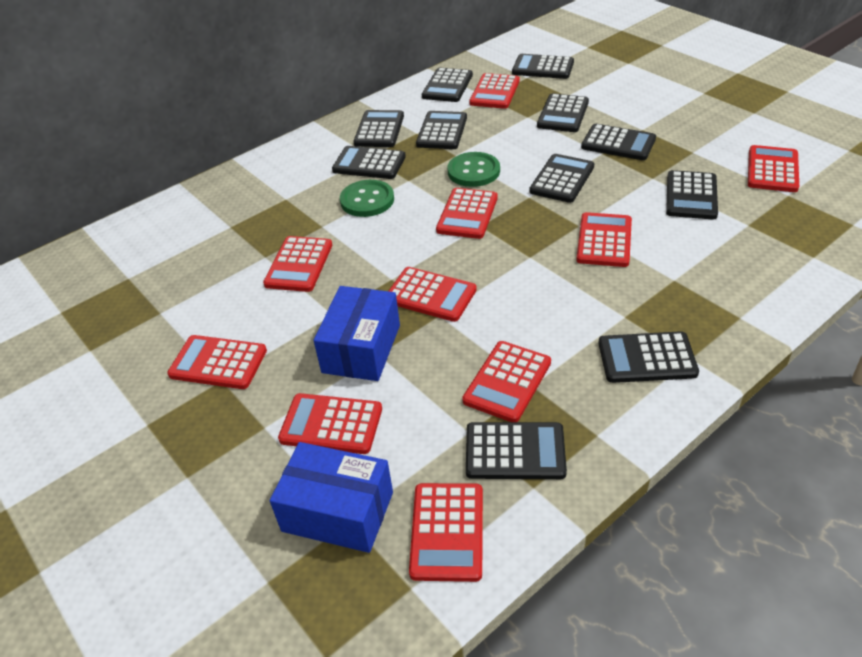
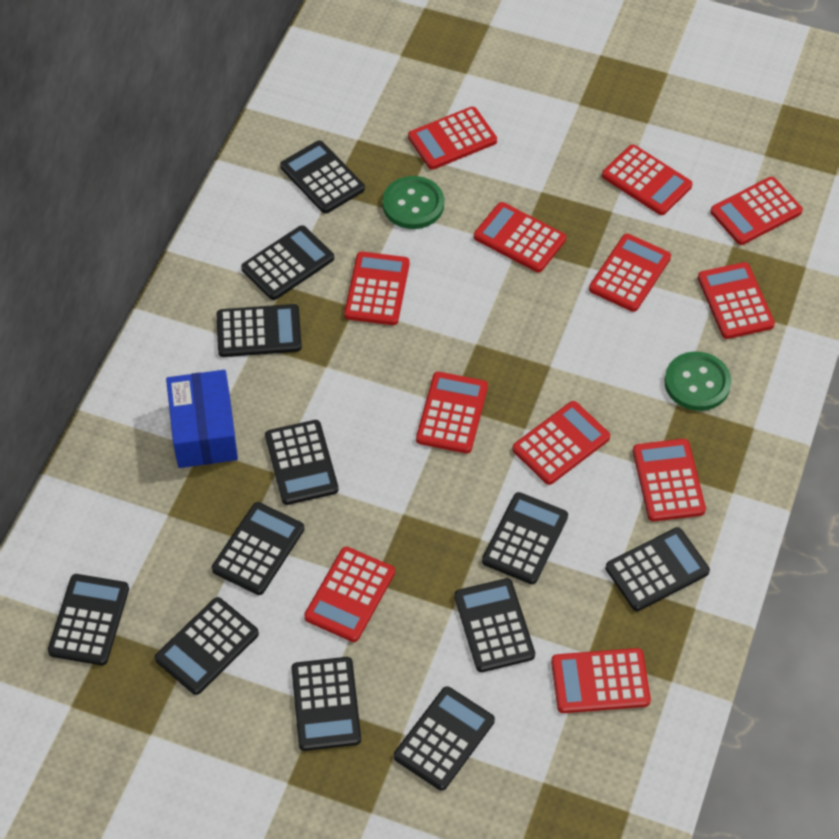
black calculator: [332,146,406,179] [353,110,404,147] [416,111,467,149] [422,68,473,102] [466,422,567,479] [512,54,574,79] [529,154,594,203] [537,93,589,132] [581,124,656,160] [598,331,699,383] [666,170,718,220] = 11 -> [48,574,129,665] [155,597,259,695] [212,502,304,595] [217,304,302,357] [241,225,334,300] [265,420,339,505] [280,140,365,214] [291,657,361,751] [394,686,495,791] [454,578,535,672] [482,492,568,584] [606,527,710,611] = 12
blue box: [270,442,393,553] [314,286,400,381] = 2 -> [166,370,238,468] = 1
red calculator: [167,335,267,389] [263,236,332,292] [278,393,382,454] [389,267,477,322] [409,483,483,582] [436,188,498,239] [462,341,551,422] [469,73,520,109] [576,212,632,267] [748,145,799,192] = 10 -> [304,547,395,642] [344,252,410,325] [408,107,497,170] [416,372,488,454] [474,202,566,272] [512,401,610,485] [551,648,651,713] [589,234,671,312] [602,145,693,215] [633,439,706,521] [698,262,775,339] [710,177,803,245] = 12

